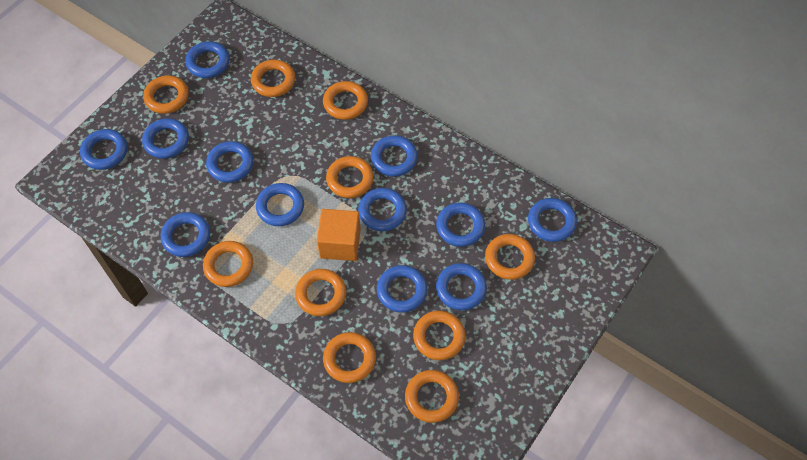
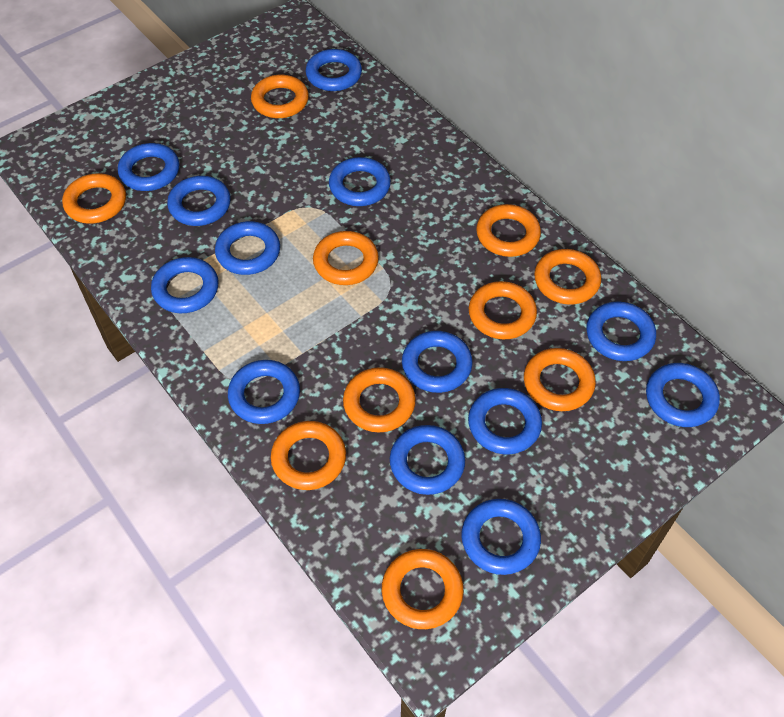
blue ring: [80,129,127,170] [142,118,189,159] [161,212,210,257] [185,41,230,78] [206,141,253,183] [256,183,304,226] [358,188,407,231] [371,135,418,177] [377,265,428,313] [436,202,485,247] [436,263,487,311] [528,198,577,242] = 12 -> [118,143,180,191] [151,257,219,313] [167,176,231,226] [215,221,280,275] [228,360,300,424] [306,49,362,91] [329,157,391,206] [390,425,465,495] [402,331,473,393] [461,499,541,575] [468,388,542,454] [586,301,656,361] [646,363,720,427] = 13
orange cube: [317,209,361,261] = 1 -> none = 0

